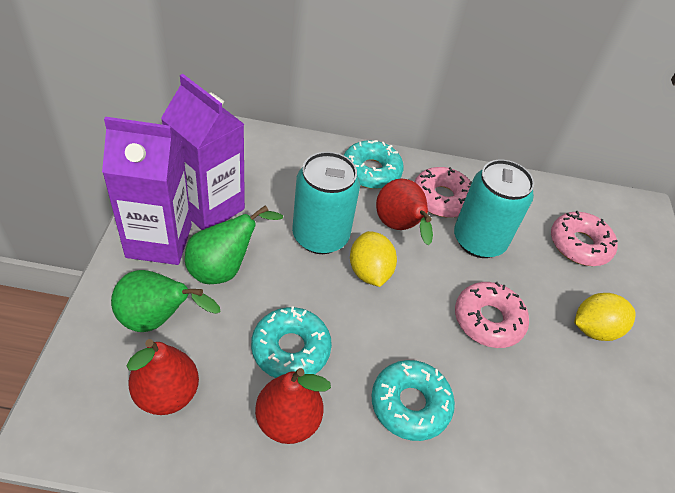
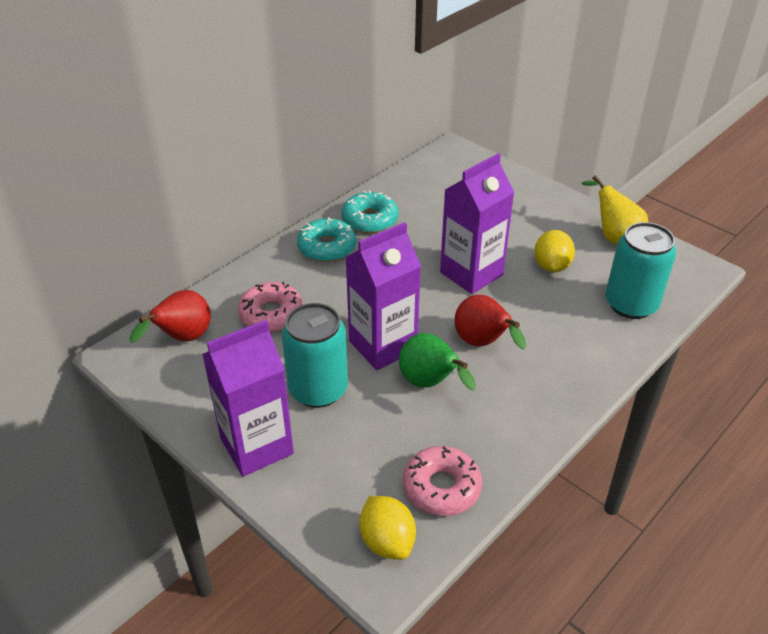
green pear: [111,270,221,332] [185,205,283,284] = 2 -> [399,333,476,391] = 1
pink donut: [414,167,472,217] [455,282,529,348] [551,211,618,266] = 3 -> [238,282,303,332] [403,446,482,516] = 2
purple carton: [102,117,192,265] [161,74,245,230] = 2 -> [202,320,294,477] [345,222,421,370] [440,153,515,294] = 3
red pear: [127,339,199,415] [255,368,331,444] [376,178,433,245] = 3 -> [129,290,211,343] [454,295,526,349] = 2
turquoise donut: [251,306,332,378] [344,140,404,189] [371,360,455,441] = 3 -> [297,217,356,262] [341,190,399,233] = 2
yellow pear: none = 0 -> [581,175,648,245] = 1

